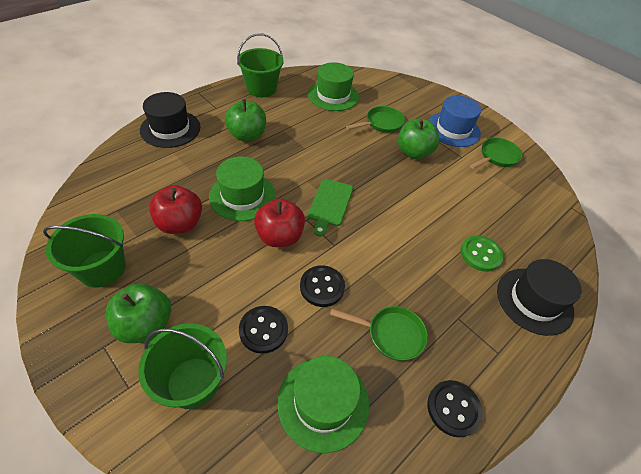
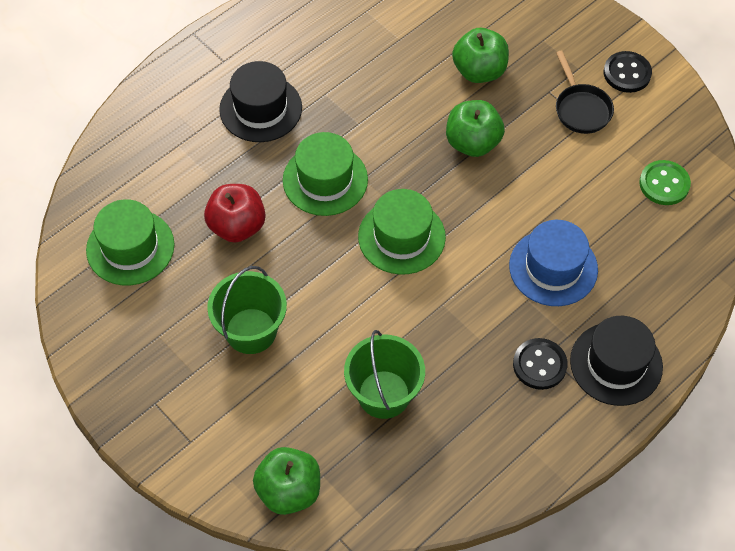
black button: [239,306,288,354] [300,265,345,307] [427,380,483,438] = 3 -> [513,338,568,390] [604,51,652,93] = 2
black pan: none = 0 -> [556,51,614,134] = 1
green bucket: [43,214,126,288] [138,323,227,409] [237,33,284,97] = 3 -> [207,266,287,354] [344,330,425,419] = 2
green cutting board: [308,179,353,236] = 1 -> none = 0
green pan: [330,306,428,361] [346,106,405,133] [470,137,522,169] = 3 -> none = 0
red apple: [149,185,202,234] [254,198,305,247] = 2 -> [204,184,265,243] = 1

